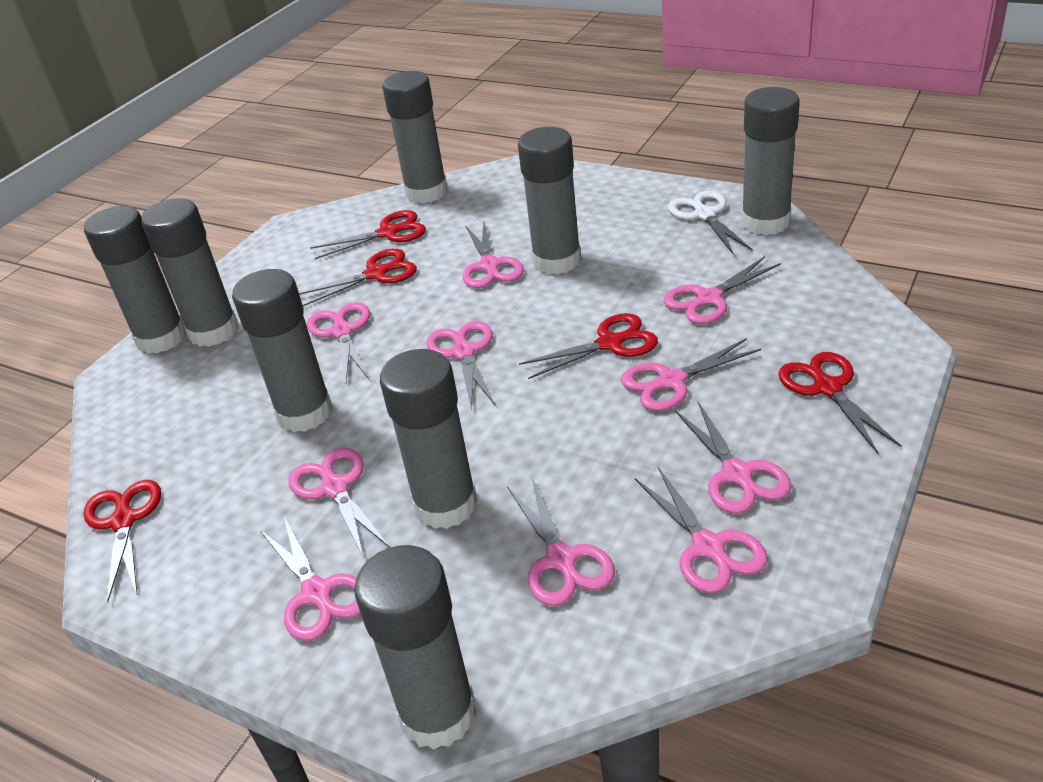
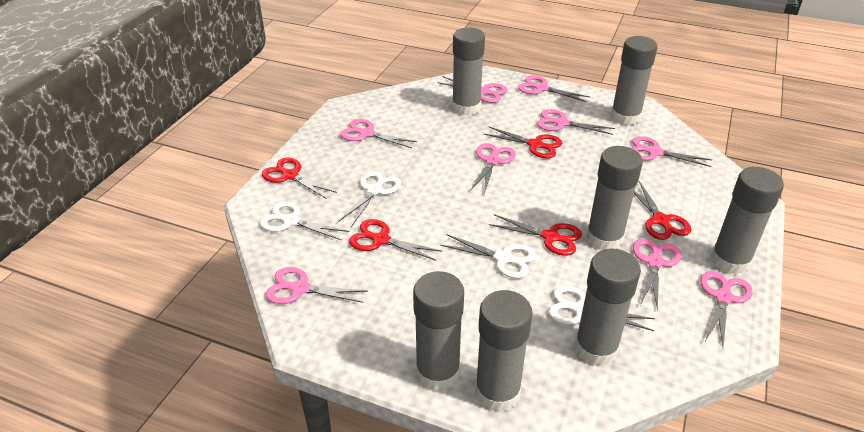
grey glue stick: [84,206,186,354] [141,198,238,347] [232,269,333,432] [354,545,477,750] [380,349,478,529] [382,71,448,204] [518,127,581,275] [741,87,800,235] = 8 -> [413,271,464,391] [452,27,485,116] [475,290,533,412] [574,249,641,366] [586,146,643,250] [611,36,658,125] [710,167,784,275] = 7
pink scissors: [260,517,361,641] [288,448,390,558] [307,302,370,382] [426,321,495,410] [463,222,524,288] [507,478,615,606] [621,338,761,411] [635,467,768,593] [663,256,781,324] [675,402,792,514] = 10 -> [266,267,368,304] [340,119,417,148] [437,76,507,103] [470,143,516,194] [518,75,590,102] [537,109,615,135] [632,136,712,167] [633,238,681,311] [700,271,753,347] = 9
white scissors: [668,191,753,255] = 1 -> [259,202,349,240] [338,171,401,227] [440,234,536,278] [548,286,655,331] = 4

